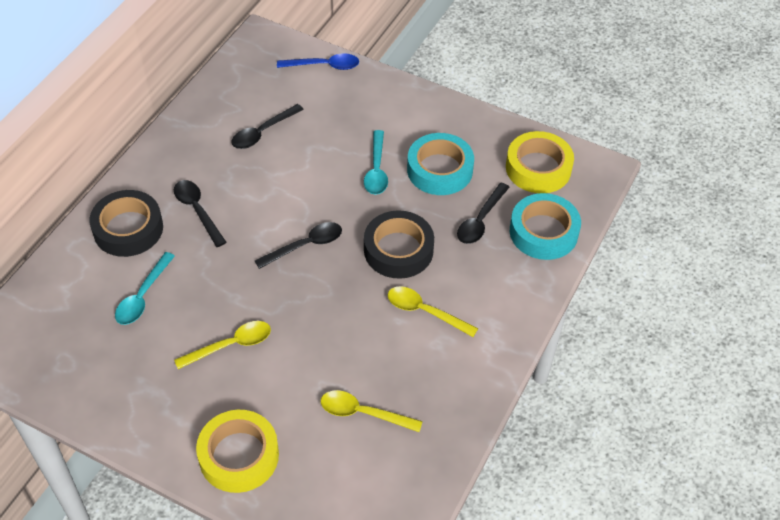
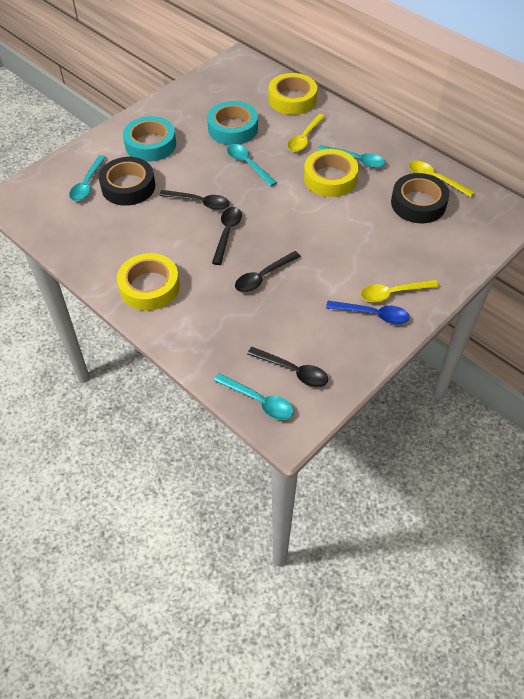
turquoise spoon: [115,252,175,325] [364,130,388,195] = 2 -> [69,155,106,201] [214,373,294,420] [227,144,277,187] [317,145,385,168] = 4
yellow tape: [196,410,279,493] [506,131,574,193] = 2 -> [117,253,180,311] [269,73,317,115] [304,149,359,197] = 3

